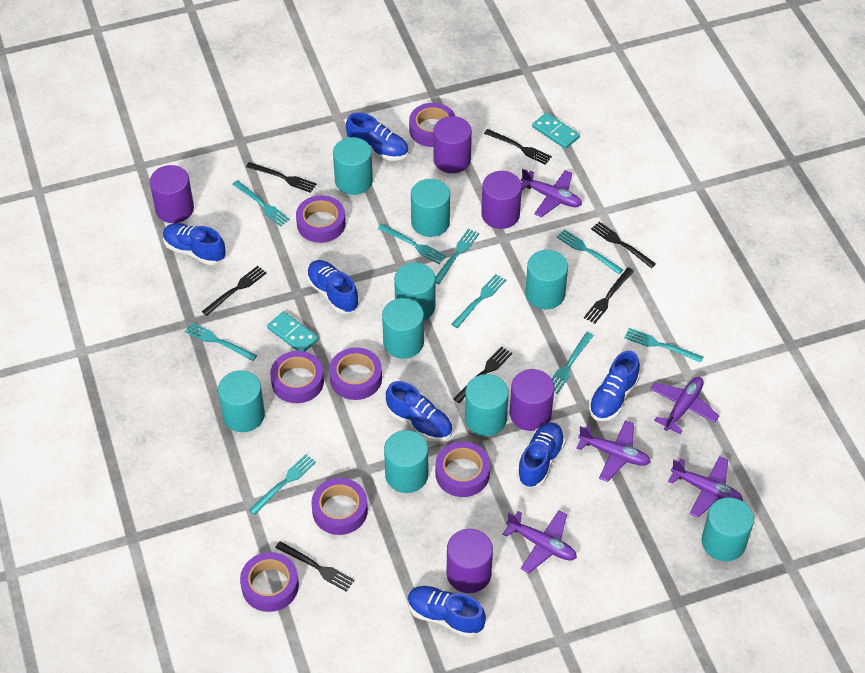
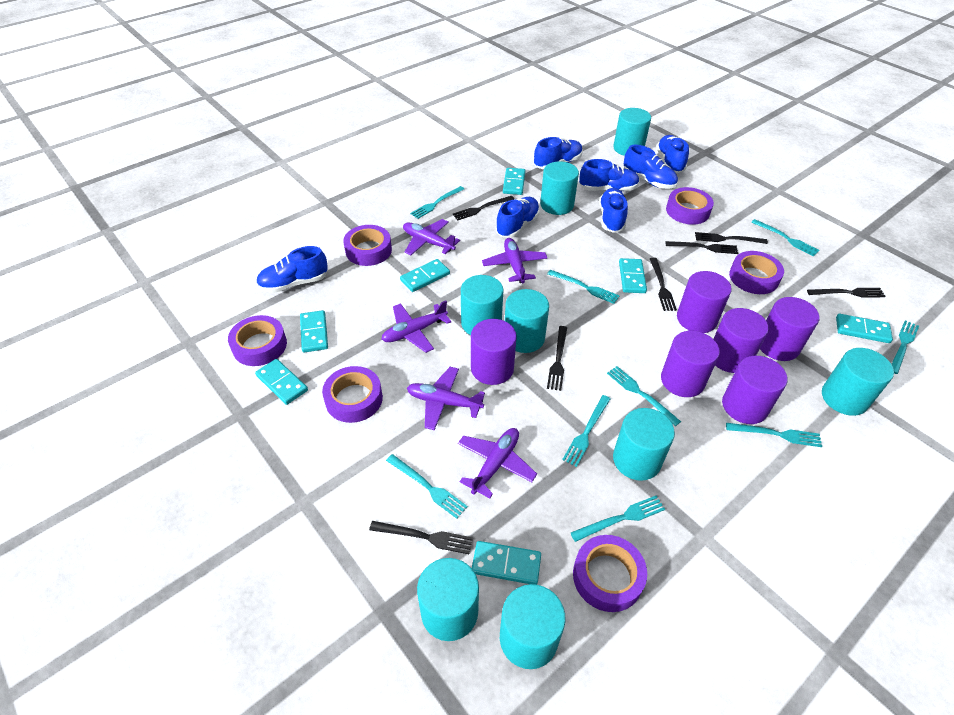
purple cylinder: [150,165,194,223] [433,116,472,173] [447,529,493,593] [481,171,522,229] [510,369,555,431] = 5 -> [471,319,517,385] [661,331,720,397] [677,271,732,333] [714,308,769,373] [722,356,787,424] [760,297,819,361] = 6
purple tape: [240,552,299,612] [270,351,324,403] [296,195,346,243] [311,478,368,535] [329,347,382,400] [409,103,455,147] [435,441,490,497] = 7 -> [228,315,287,366] [322,366,383,423] [343,225,392,266] [573,535,647,612] [666,187,714,225] [729,251,784,294] = 6
turquoise cylinder: [218,370,265,432] [333,137,373,195] [382,298,424,359] [384,430,428,493] [394,262,435,320] [411,179,450,237] [465,374,509,436] [525,250,568,309] [702,497,754,561] = 9 -> [417,558,479,641] [461,275,503,335] [500,584,565,669] [505,289,549,353] [540,161,579,215] [613,108,651,156] [613,408,675,481] [822,348,894,416] = 8
turquoise domino: [267,311,318,352] [532,113,580,149] = 2 -> [255,359,308,405] [300,310,328,353] [400,259,450,292] [472,541,541,585] [503,168,525,195] [619,258,647,293] [836,314,893,343] = 7

